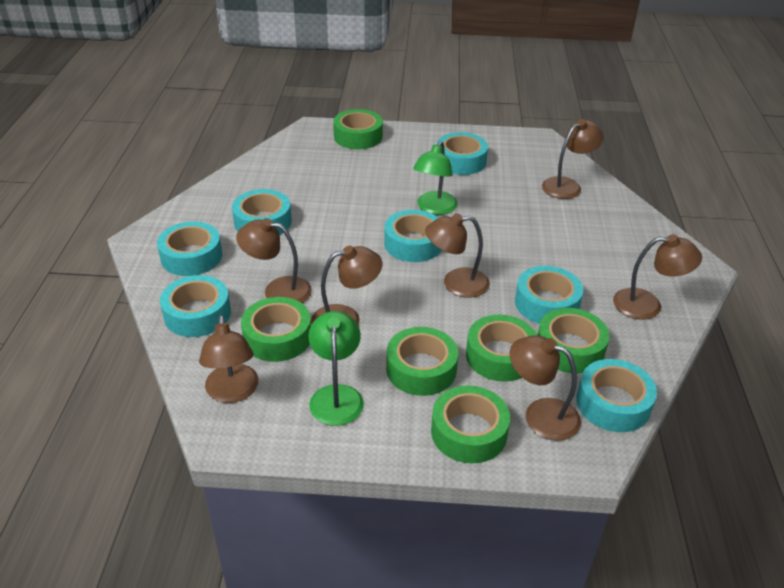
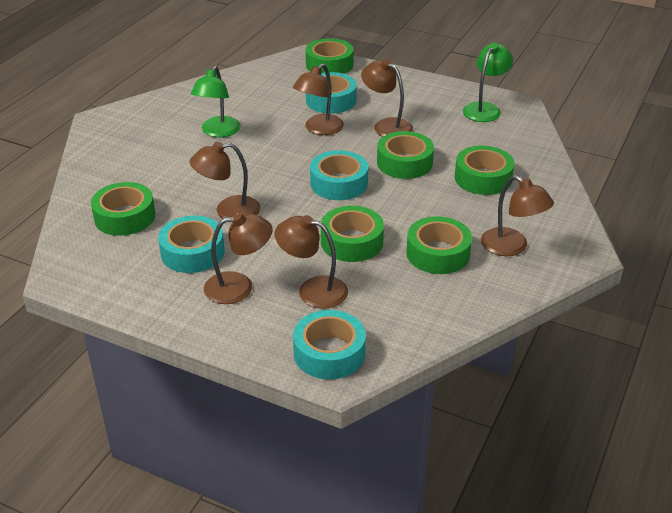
brown lamp: [199,315,259,403] [236,218,312,303] [311,246,382,325] [425,213,490,298] [510,335,581,441] [542,119,604,199] [613,234,702,319] = 7 -> [190,142,260,219] [204,212,273,304] [275,215,348,309] [293,64,344,135] [361,59,413,137] [481,175,554,256] = 6
turquoise tape: [157,222,222,276] [160,275,231,337] [232,189,292,235] [384,210,442,262] [437,132,488,175] [515,266,583,324] [576,359,657,432] = 7 -> [158,215,225,273] [293,310,366,379] [306,72,357,114] [310,150,368,200] = 4

